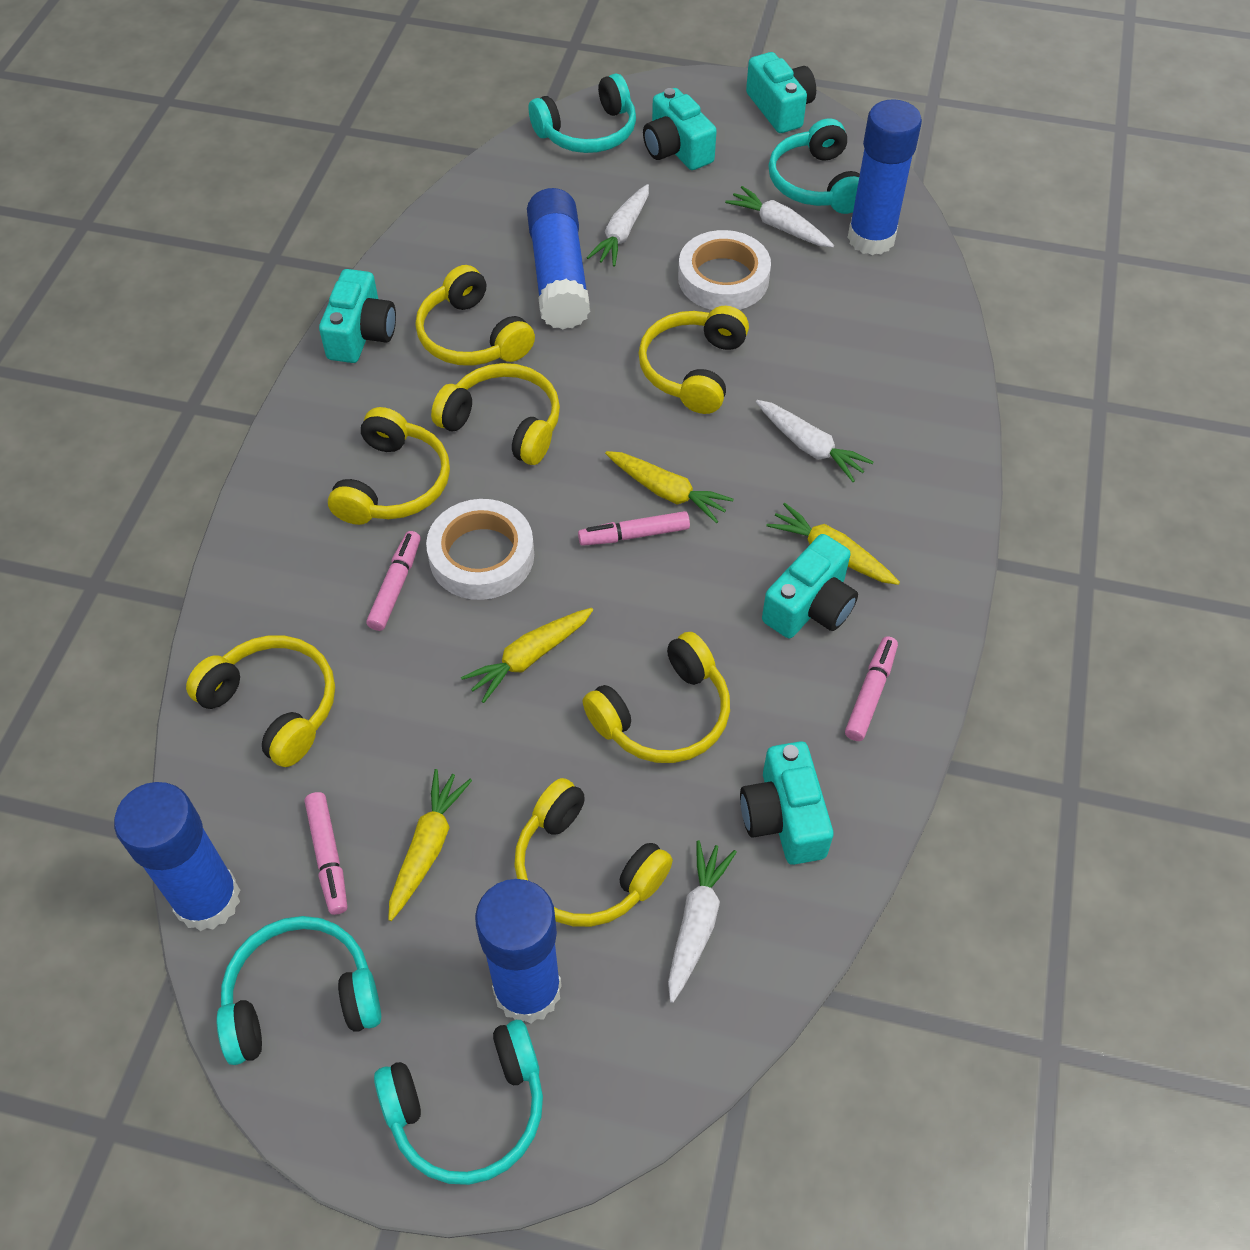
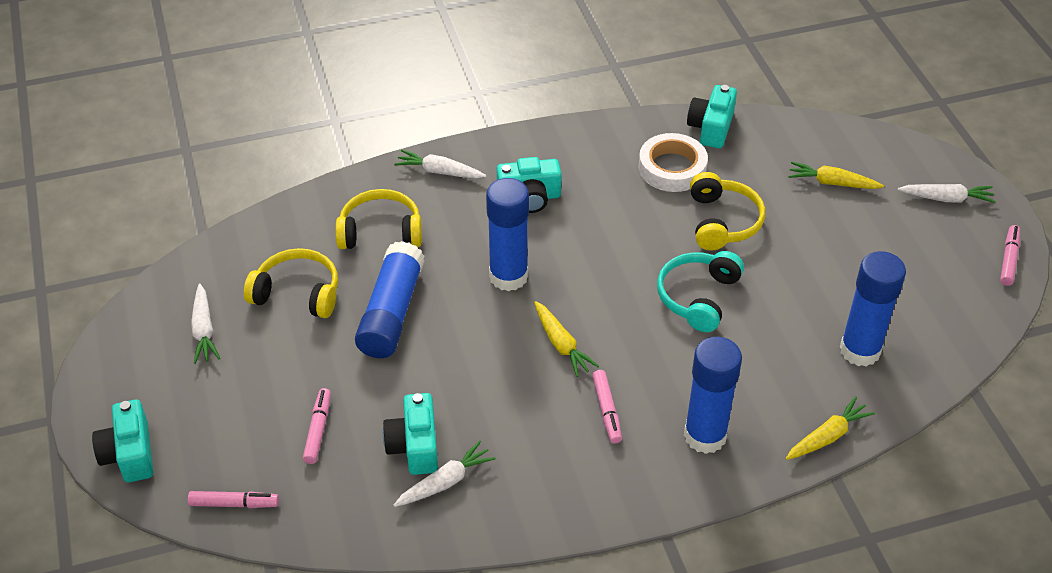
turquoise camera: [319,269,396,363] [643,88,717,170] [740,741,834,865] [746,52,816,133] [762,534,858,638] = 5 -> [92,400,153,482] [383,393,438,475] [497,157,562,213] [687,85,737,148] = 4
turquoise headphones: [216,916,381,1065] [374,1020,543,1185] [529,74,636,153] [768,118,860,214] = 4 -> [657,251,744,332] = 1
white tape: [426,499,534,600] [678,230,771,310] = 2 -> [639,133,708,192] = 1
yellow carrot: [388,769,472,921] [461,608,593,703] [605,451,734,523] [766,503,900,585] = 4 -> [534,301,599,377] [786,396,875,460] [788,161,884,189] = 3
yellow headphones: [186,635,335,767] [328,407,450,525] [415,265,535,366] [431,363,560,465] [514,778,673,927] [583,632,730,763] [638,306,749,414] = 7 -> [244,248,338,318] [335,189,422,249] [690,172,765,251] = 3

